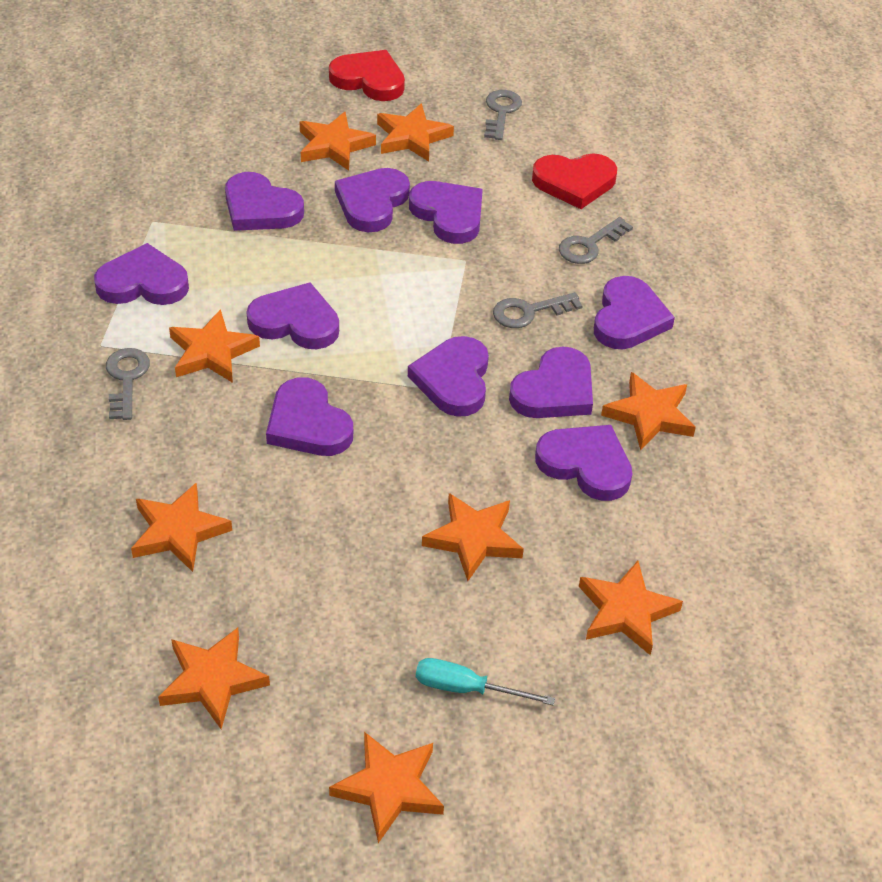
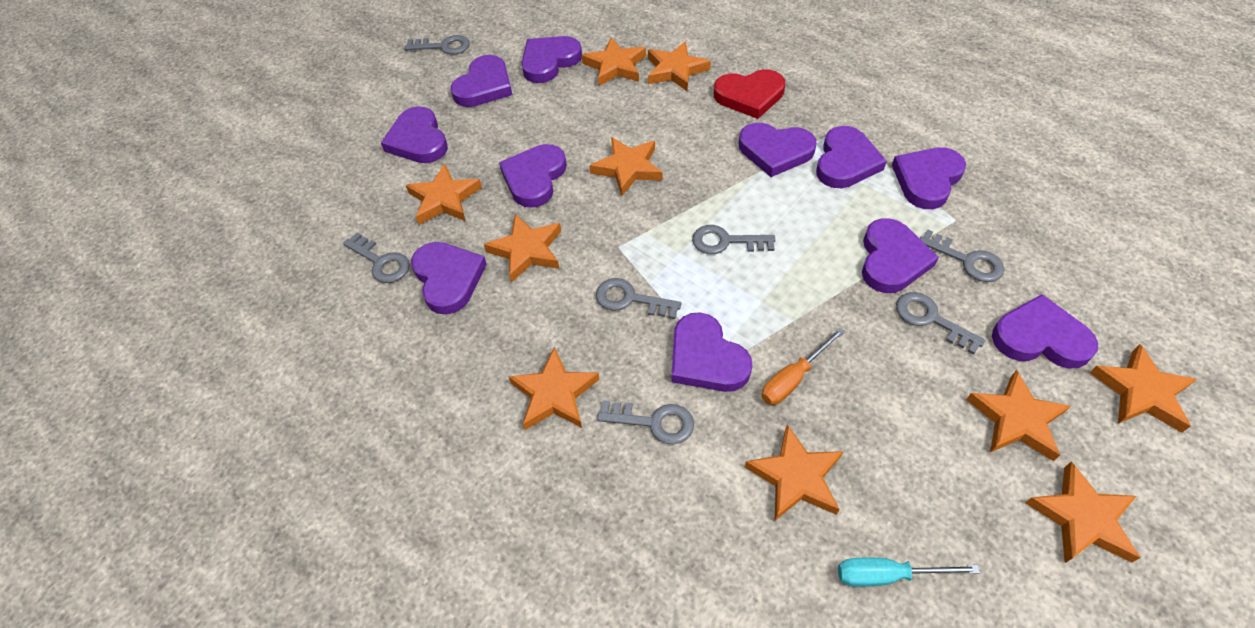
grey key: [106,348,150,420] [484,90,522,140] [493,292,583,328] [559,217,633,264] = 4 -> [343,232,410,283] [405,35,470,55] [596,278,681,319] [597,401,694,445] [692,225,775,254] [896,292,986,355] [919,229,1004,282] = 7
orange screwdriver: none = 0 -> [761,328,844,405] = 1
orange star: [131,483,232,572] [158,628,270,729] [169,309,260,383] [300,112,376,171] [329,732,444,843] [377,103,454,162] [422,493,524,581] [579,561,683,655] [601,372,696,450] = 9 -> [406,163,482,225] [484,214,561,283] [508,347,600,430] [582,38,646,86] [589,137,663,196] [648,41,711,91] [745,425,843,520] [966,370,1071,461] [1026,462,1141,563] [1090,344,1197,433] = 10
purple heart: [94,243,189,305] [225,172,304,231] [246,282,339,349] [266,378,353,456] [335,168,410,232] [408,336,489,417] [409,181,483,244] [509,347,593,418] [535,425,632,501] [594,276,675,349] = 10 -> [381,106,448,163] [411,242,487,314] [451,55,512,107] [499,144,567,208] [521,36,582,83] [672,312,753,392] [739,123,817,177] [816,126,887,188] [862,218,939,293] [892,147,966,209] [992,294,1098,368] = 11
red heart: [329,50,405,101] [532,154,617,209] = 2 -> [714,69,785,119] = 1

